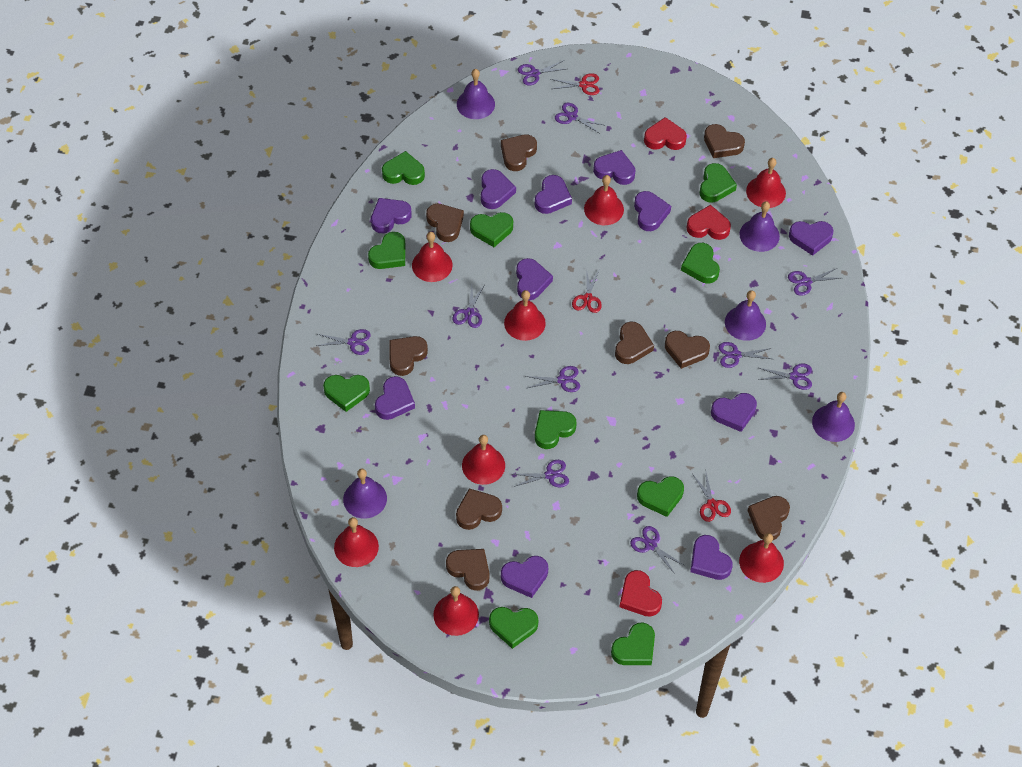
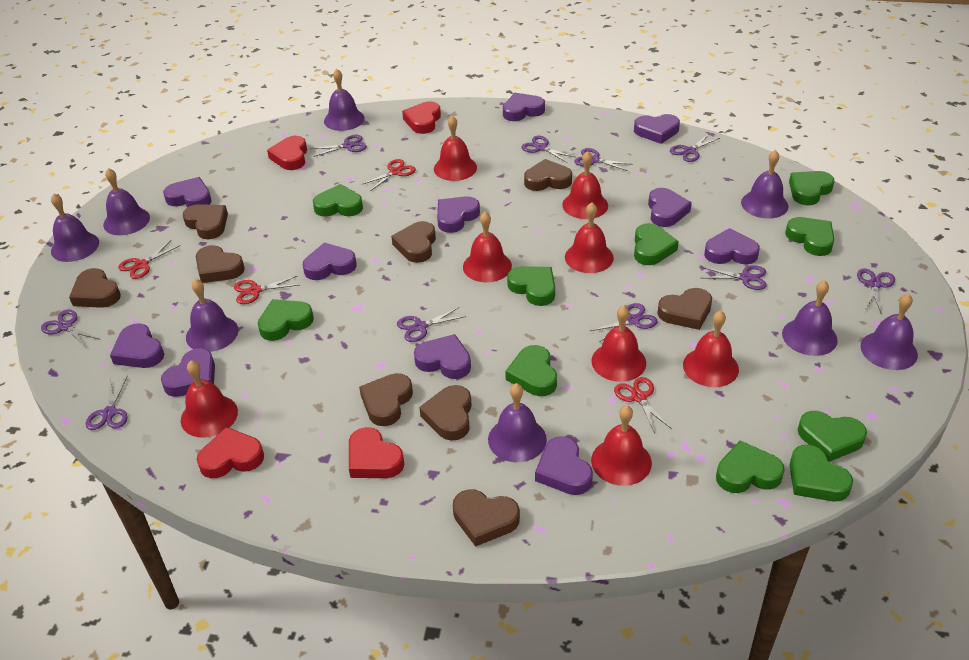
purple bell: [343,469,387,519] [457,69,495,119] [725,290,766,341] [739,201,780,252] [812,392,855,442] = 5 -> [51,194,99,262] [103,168,150,235] [186,279,238,352] [324,69,364,131] [488,383,547,462] [741,150,788,219] [782,280,838,356] [861,293,918,370] = 8
red heart: [620,570,662,617] [644,117,687,150] [687,205,731,240] = 3 -> [197,427,264,478] [267,136,307,170] [349,427,404,478] [402,101,441,134] = 4
red scissors: [551,73,600,95] [572,268,602,313] [693,473,731,522] = 3 -> [118,240,180,279] [234,276,299,304] [361,159,416,191] [614,377,672,433] = 4

